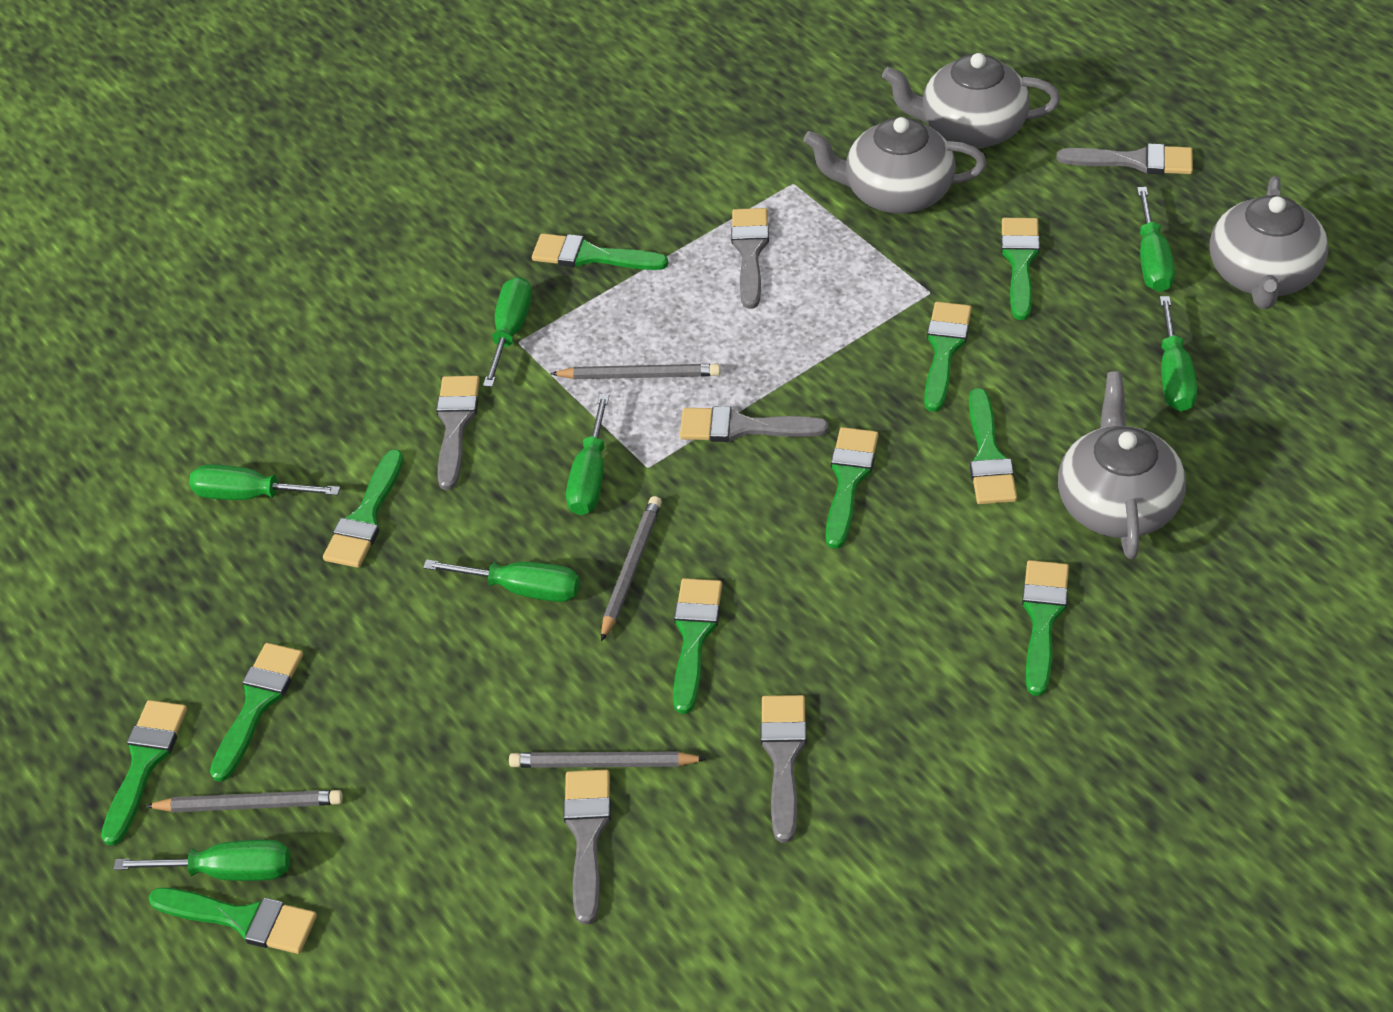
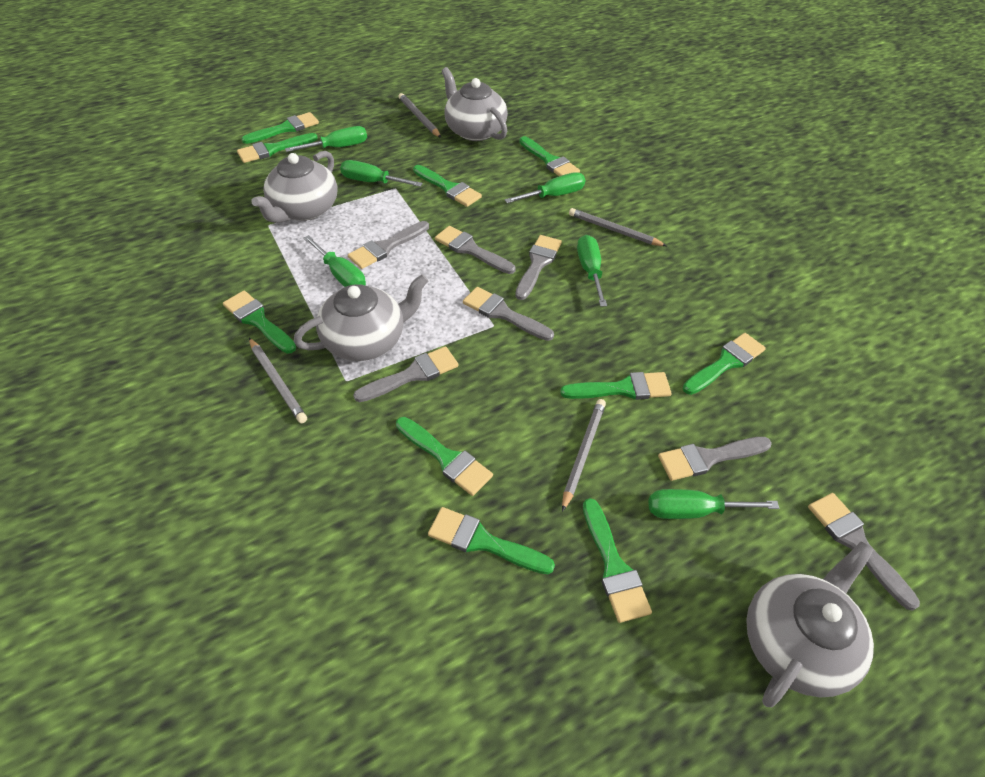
green brush: [101,700,187,846] [148,888,317,954] [210,643,303,782] [323,449,404,568] [532,233,668,270] [673,578,722,714] [826,427,878,549] [924,302,972,412] [969,388,1017,504] [1001,218,1040,320] [1022,560,1069,696] = 11 -> [223,291,296,354] [237,133,318,163] [242,112,319,144] [396,417,493,496] [413,165,482,207] [428,507,555,574] [519,136,580,176] [560,372,672,400] [583,498,652,623] [683,333,766,395] = 10
green screwdriver: [113,840,290,881] [189,464,340,500] [423,559,580,602] [483,277,532,387] [566,394,609,515] [1137,187,1175,292] [1160,296,1197,411] = 7 -> [285,126,367,152] [303,235,366,287] [340,160,423,187] [505,172,585,203] [577,235,607,307] [649,489,779,519] = 6
grey brush: [436,376,480,490] [563,769,611,924] [680,406,829,442] [731,208,769,309] [761,695,807,843] [1056,143,1193,174] = 6 -> [348,221,429,269] [353,346,459,402] [435,226,516,274] [463,287,554,341] [515,235,562,300] [658,437,772,481] [808,493,920,611] = 7

